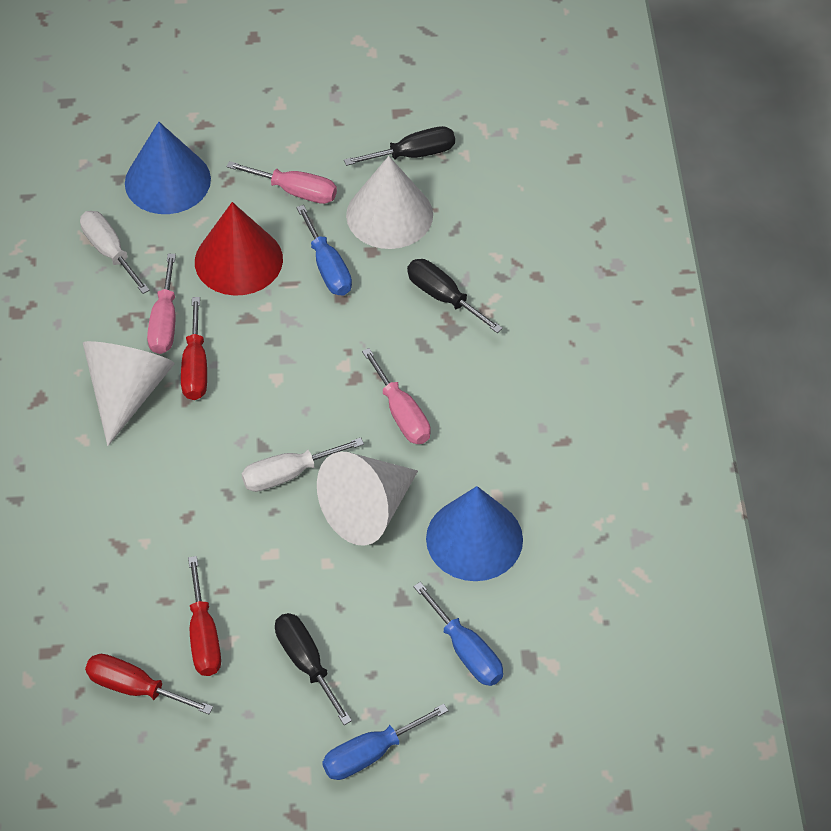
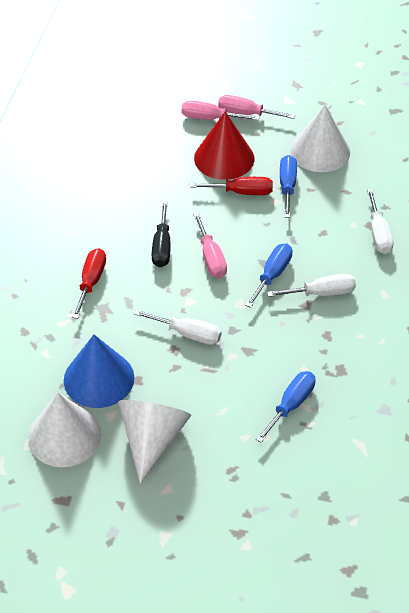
black screwdriver: [275,613,352,725] [344,126,455,166] [407,259,503,333] = 3 -> [152,201,171,267] = 1
blue cone: [125,122,211,214] [426,486,523,581] = 2 -> [64,335,134,408] = 1
red screwdriver: [85,654,213,715] [181,297,207,400] [188,556,221,676] = 3 -> [72,248,106,319] [190,177,273,195] = 2
white screwdriver: [80,211,150,294] [242,438,364,492] = 2 -> [133,309,221,345] [267,274,356,297] [367,189,394,254] = 3

